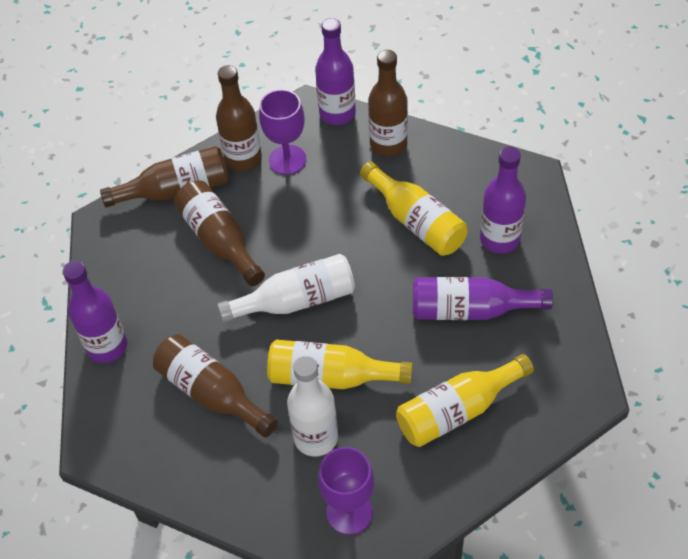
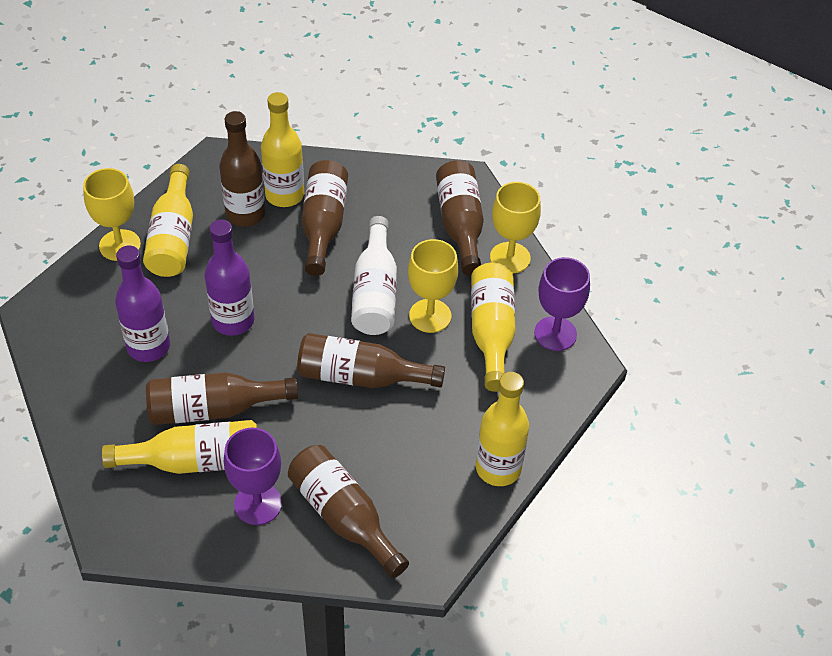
brown bottle: [100,146,229,207] [153,334,278,438] [174,181,265,286] [216,65,262,172] [368,50,408,157] = 5 -> [146,372,298,425] [219,111,265,226] [288,445,409,578] [297,333,445,388] [301,160,348,276] [436,160,484,276] = 6
purple bottle: [63,261,127,363] [315,18,356,125] [413,277,553,320] [480,147,526,253] = 4 -> [115,245,170,362] [205,219,254,336] = 2
white bottle: [217,254,355,323] [287,356,338,457] = 2 -> [351,216,397,335] = 1
yellow bottle: [267,340,413,389] [360,161,467,256] [396,354,534,447] = 3 -> [102,420,257,474] [143,164,193,277] [261,92,304,207] [471,262,516,392] [476,372,529,486] = 5
yellow goblet: none = 0 -> [83,168,141,261] [408,239,458,333] [490,182,541,274] = 3

